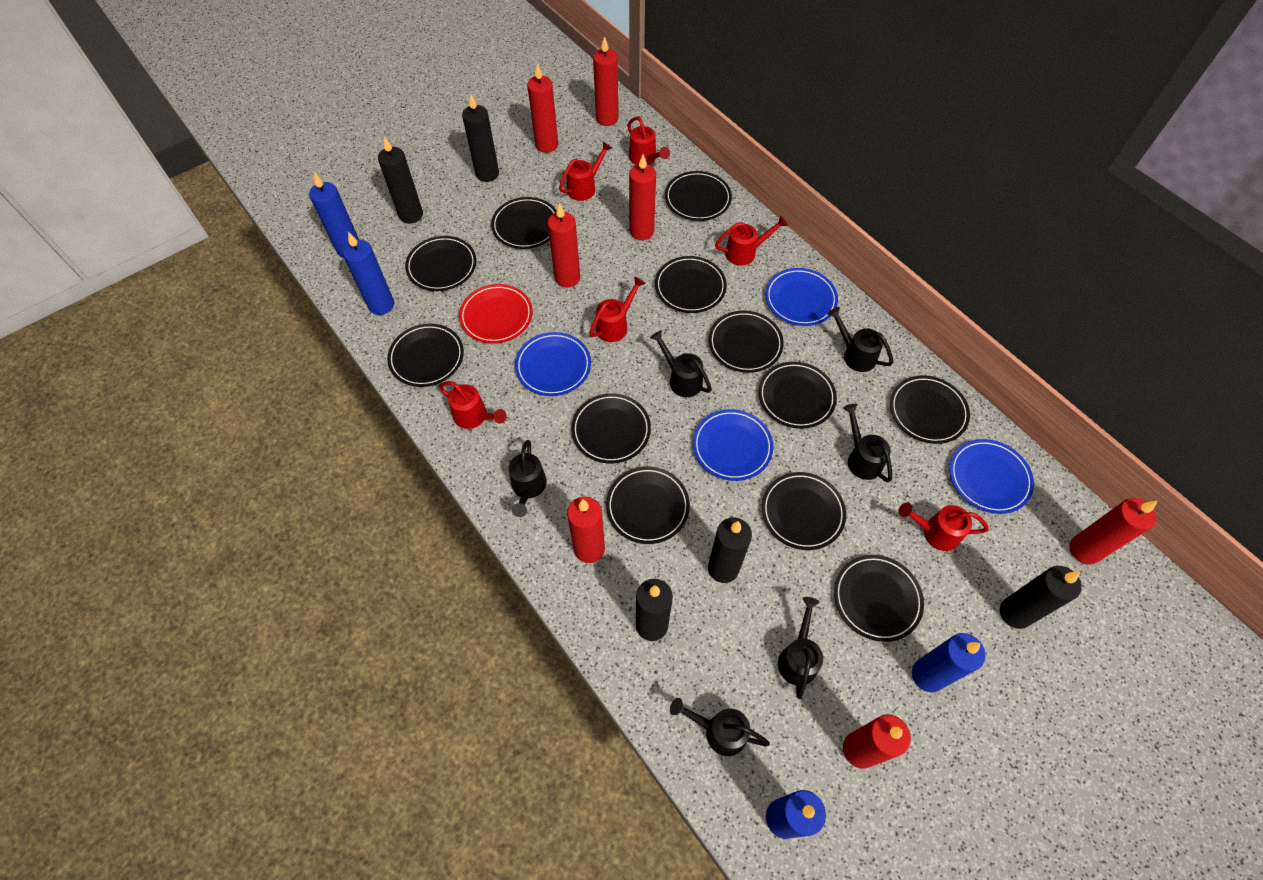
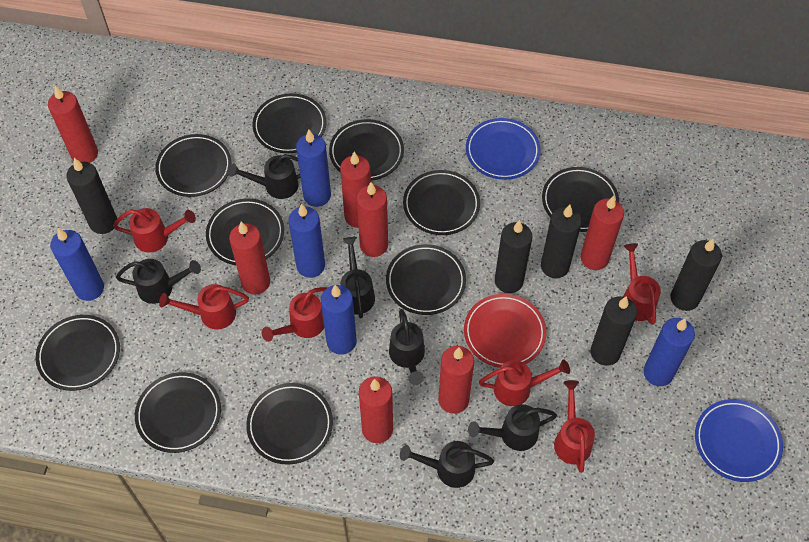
black plate: [387,324,464,387] [405,236,476,291] [491,197,557,249] [571,393,651,464] [606,467,690,544] [655,256,727,313] [665,171,732,221] [709,311,784,373] [758,362,837,429] [762,472,846,550] [834,555,924,642] [890,375,970,444] = 12 -> [36,315,120,391] [135,372,221,453] [155,134,231,197] [206,198,284,265] [246,383,333,465] [253,93,327,154] [329,119,404,181] [386,244,466,315] [403,170,480,235] [542,167,619,232] = 10
blue candle: [309,173,359,258] [343,232,394,315] [766,790,826,839] [912,633,986,692] = 4 -> [50,228,104,301] [289,203,325,278] [296,130,331,207] [321,285,357,355] [643,318,695,386] = 5
blue plate: [515,332,591,396] [693,409,773,481] [765,268,838,326] [949,439,1034,514] = 4 -> [466,118,541,180] [695,399,783,482] = 2

